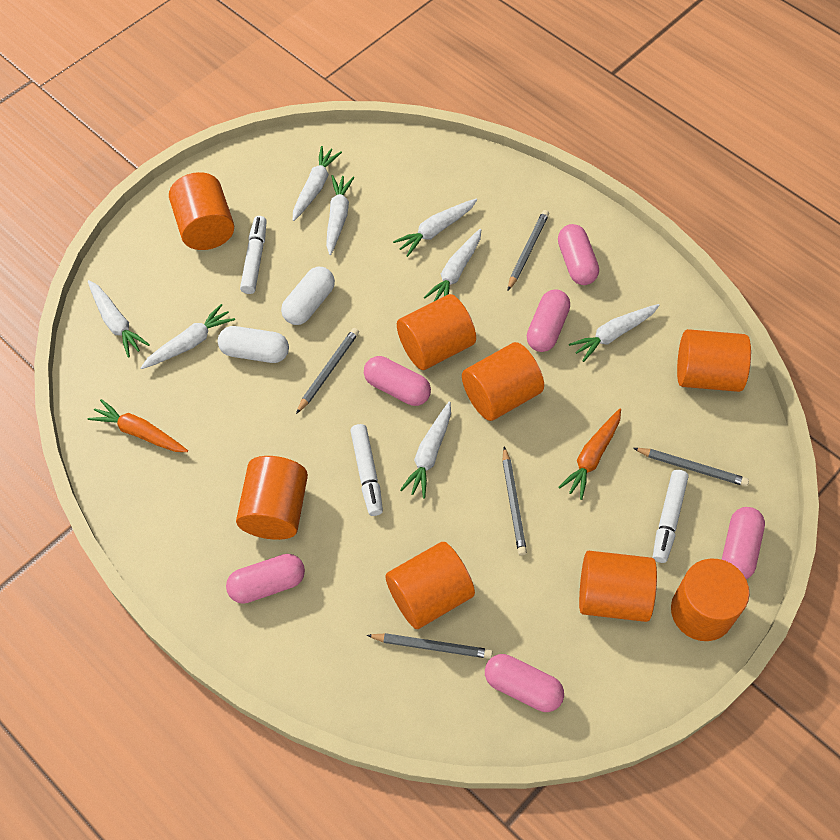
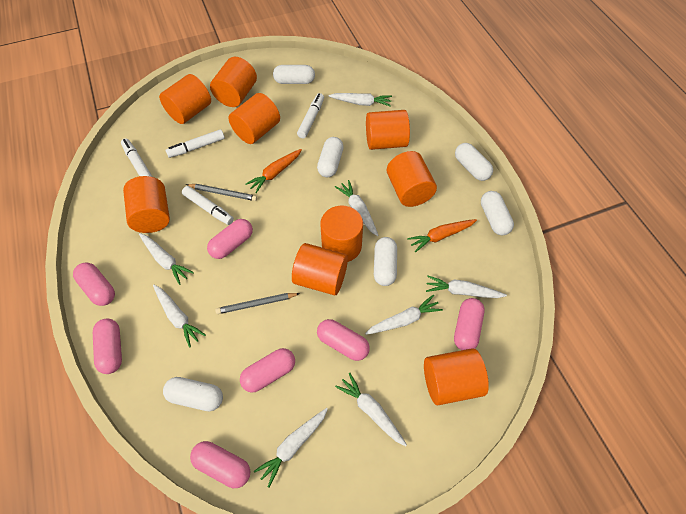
grey pencil: [296,328,359,414] [366,633,493,659] [502,446,527,555] [508,210,549,290] [633,448,749,487] = 5 -> [186,184,257,201] [215,293,300,314] = 2
orange cylinder: [169,172,234,250] [236,456,308,540] [385,542,475,629] [397,294,476,370] [462,342,544,421] [579,551,657,622] [671,558,750,641] [677,329,751,392] = 8 -> [123,176,170,233] [159,74,211,124] [210,57,257,107] [228,93,280,144] [292,243,348,295] [320,206,363,262] [366,110,410,150] [387,151,437,207] [424,348,489,405] = 9
pink capsule: [226,554,305,604] [364,356,431,406] [485,654,564,712] [527,290,570,352] [558,224,599,285] [722,507,765,579] = 6 -> [73,262,115,306] [93,319,122,374] [190,441,250,488] [207,219,253,259] [240,348,295,392] [317,319,370,361] [454,298,485,350] = 7
white capsule: [218,326,289,363] [281,267,335,325] = 2 -> [163,377,223,411] [273,65,315,84] [317,137,344,177] [374,237,397,286] [455,143,493,181] [481,191,514,235] = 6
white marker: [240,216,267,294] [350,424,383,516] [653,470,688,563] = 3 -> [121,138,153,177] [166,129,225,158] [182,186,234,225] [297,93,324,138] = 4

